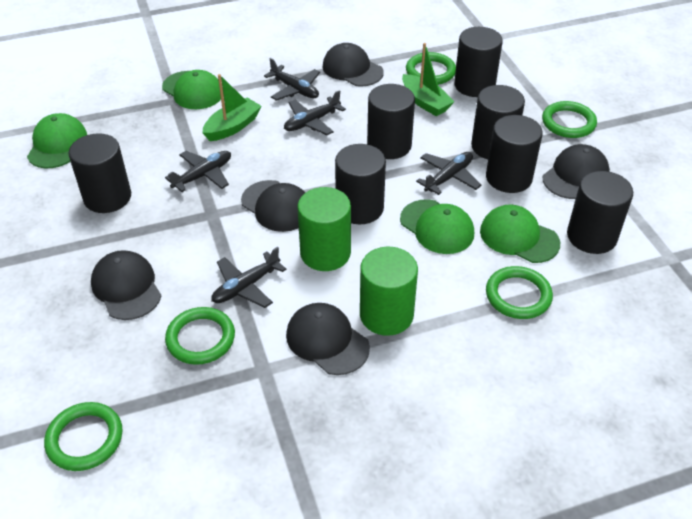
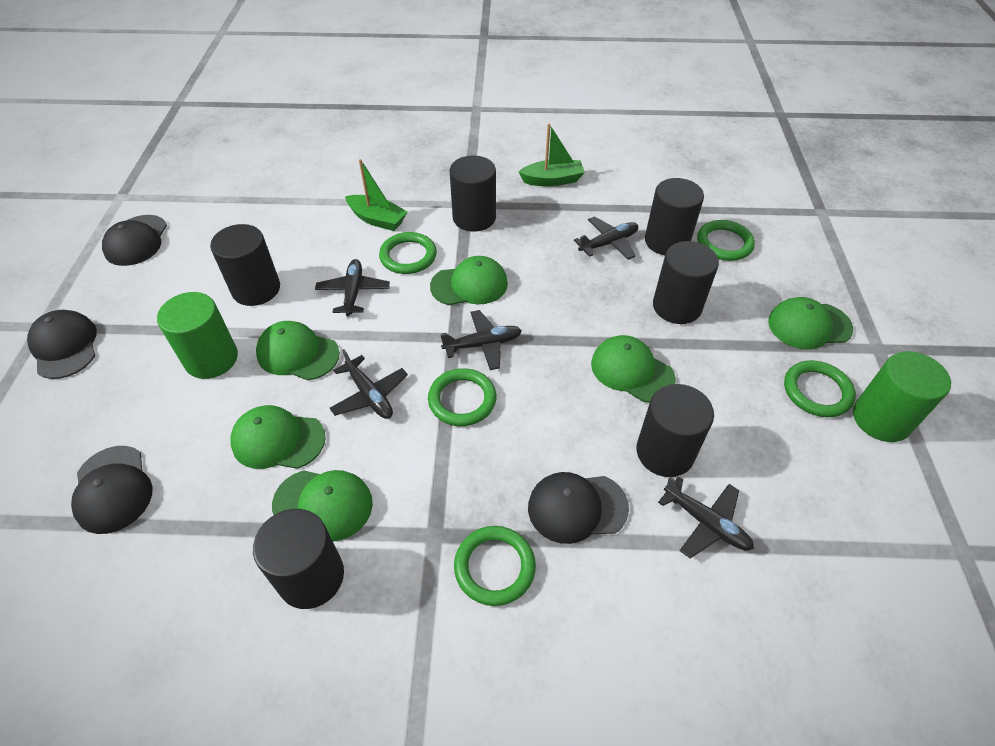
black cap: [91,250,161,320] [241,180,305,232] [286,303,370,375] [322,43,384,87] [543,144,610,199] = 5 -> [27,310,97,379] [71,446,152,534] [102,215,167,266] [528,472,629,544] = 4
black cylinder: [69,133,131,213] [335,144,386,224] [367,84,415,159] [454,27,503,97] [471,85,525,159] [486,115,543,193] [567,171,633,254] = 7 -> [210,224,280,306] [253,509,344,609] [450,156,496,232] [636,384,714,477] [645,178,704,255] [653,241,719,324] = 6
green cap: [27,113,87,168] [162,70,221,109] [400,199,474,254] [480,205,560,263] = 4 -> [230,405,326,469] [256,321,340,380] [272,470,373,542] [430,256,508,305] [591,335,676,402] [768,297,853,350] = 6

